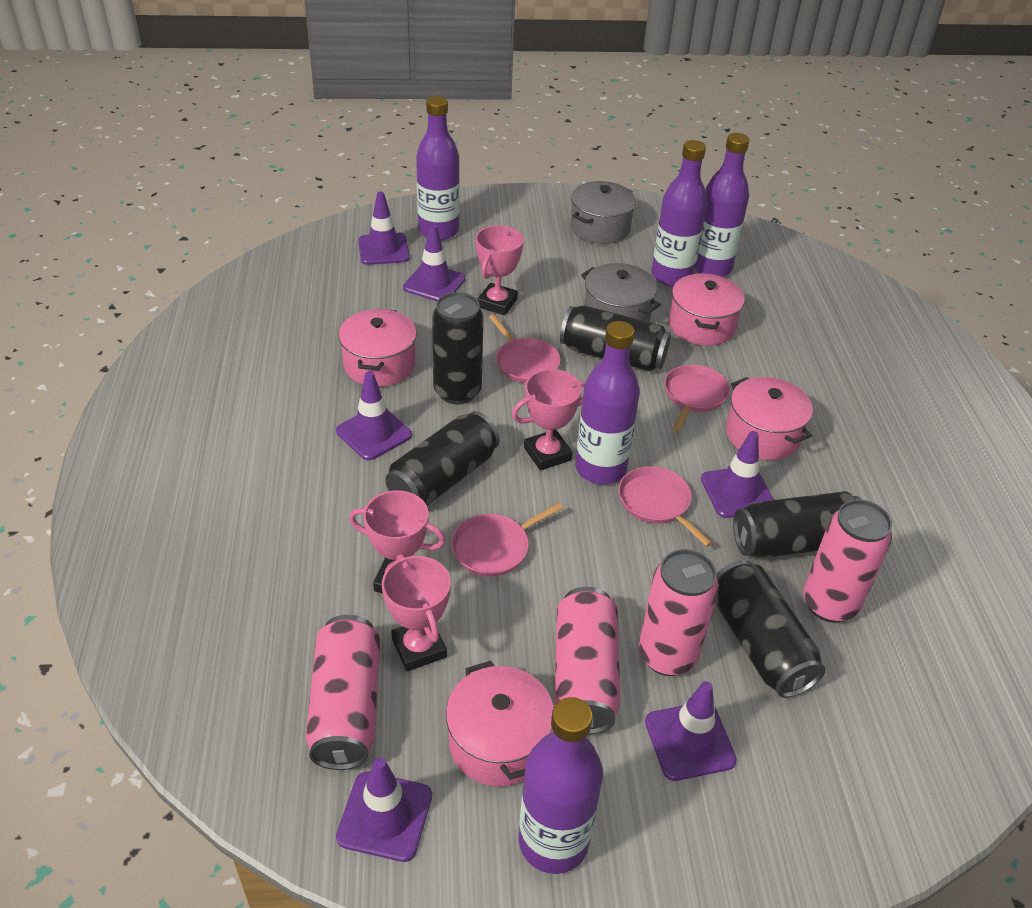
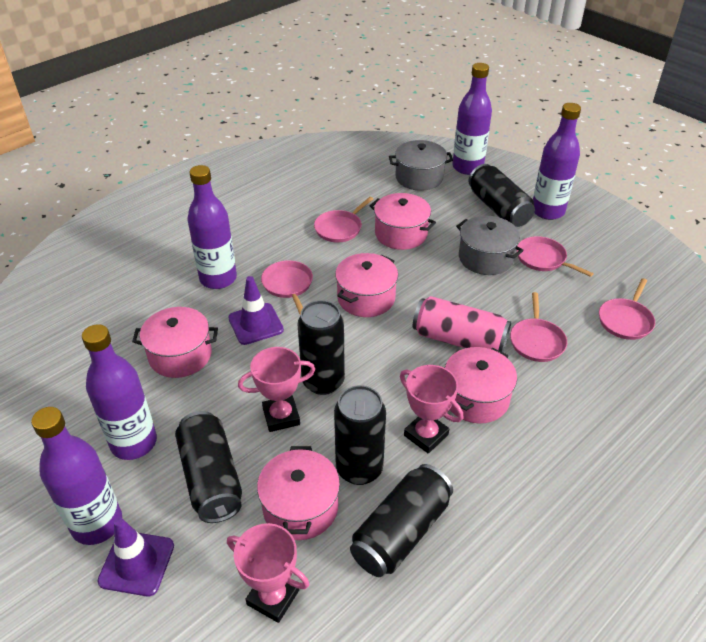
pink can: [306,615,380,770] [555,587,620,734] [639,549,719,676] [803,500,892,623] = 4 -> [413,296,511,352] = 1
pink pan: [451,503,563,577] [489,314,560,383] [618,466,713,547] [664,365,730,431] = 4 -> [261,260,313,315] [314,197,373,243] [510,292,567,362] [517,236,594,277] [599,278,655,340] = 5
pink pot: [339,309,417,387] [446,661,554,786] [669,273,745,346] [726,377,813,460] = 4 -> [132,307,218,378] [257,446,340,540] [335,253,398,317] [370,193,436,250] [445,347,517,423] = 5
pink trophy: [349,490,446,593] [382,554,451,671] [475,225,524,315] [512,369,585,470] = 4 -> [227,523,309,623] [238,347,315,432] [400,365,463,454] = 3
purple traffic cone: [336,371,412,460] [336,757,432,862] [358,192,410,265] [403,225,465,301] [645,681,737,781] [701,431,774,518] = 6 -> [97,517,174,597] [228,276,284,345] = 2

